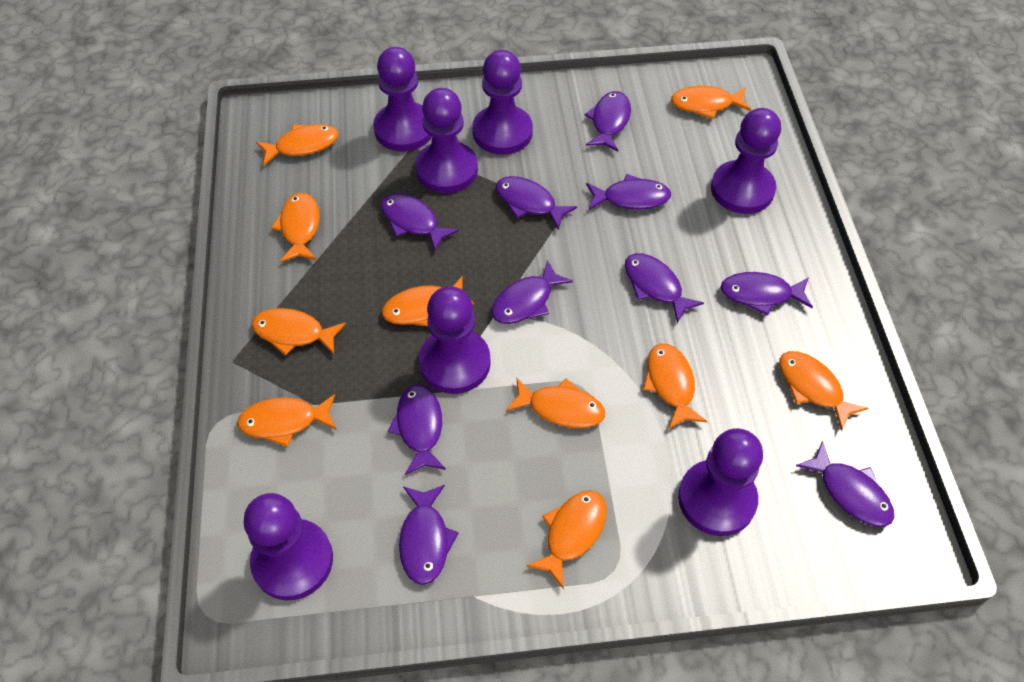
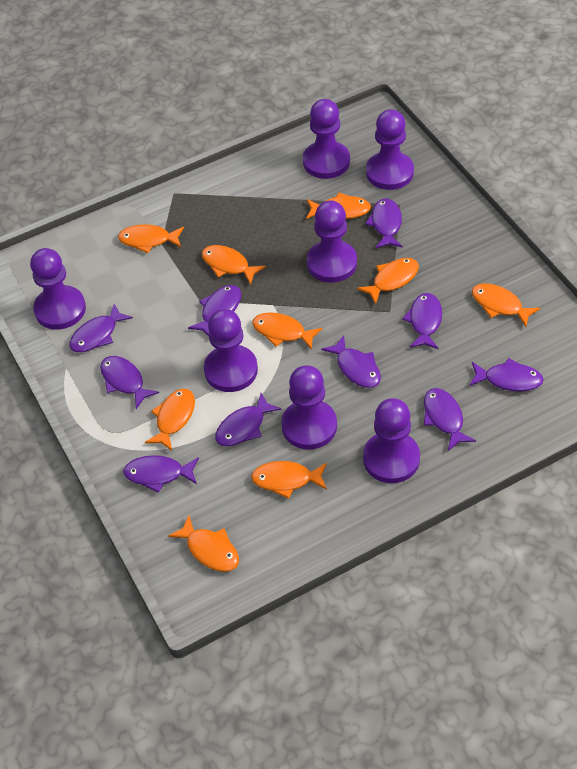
orange fish: [237,394,337,447] [252,308,346,356] [256,124,338,166] [271,193,320,262] [382,276,475,326] [506,378,605,428] [526,490,607,589] [643,343,707,430] [671,86,751,119] [779,351,868,431] = 10 -> [118,224,184,253] [145,389,195,451] [168,515,239,572] [202,245,266,285] [251,461,327,499] [252,312,322,350] [306,193,371,219] [357,258,419,304] [472,283,540,327] = 9

